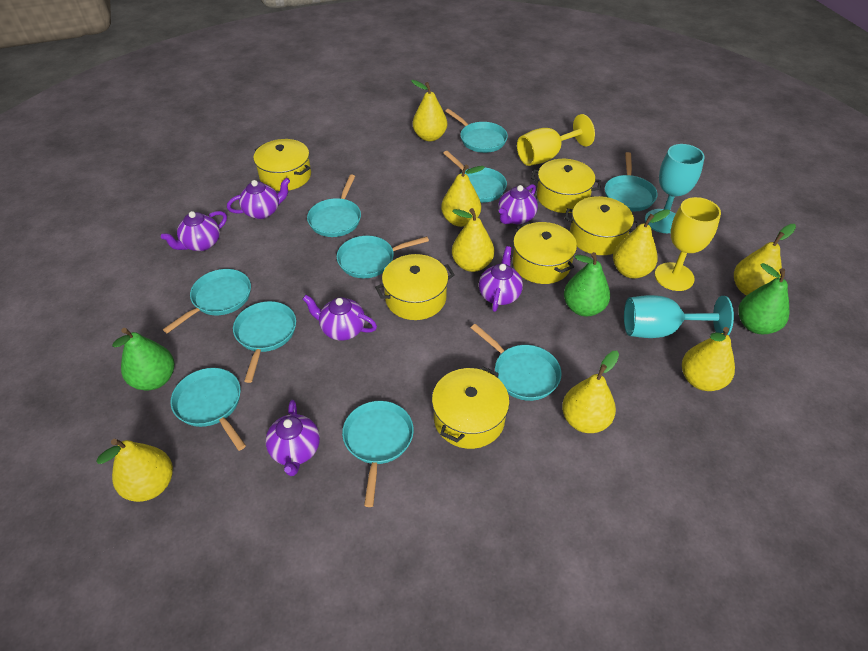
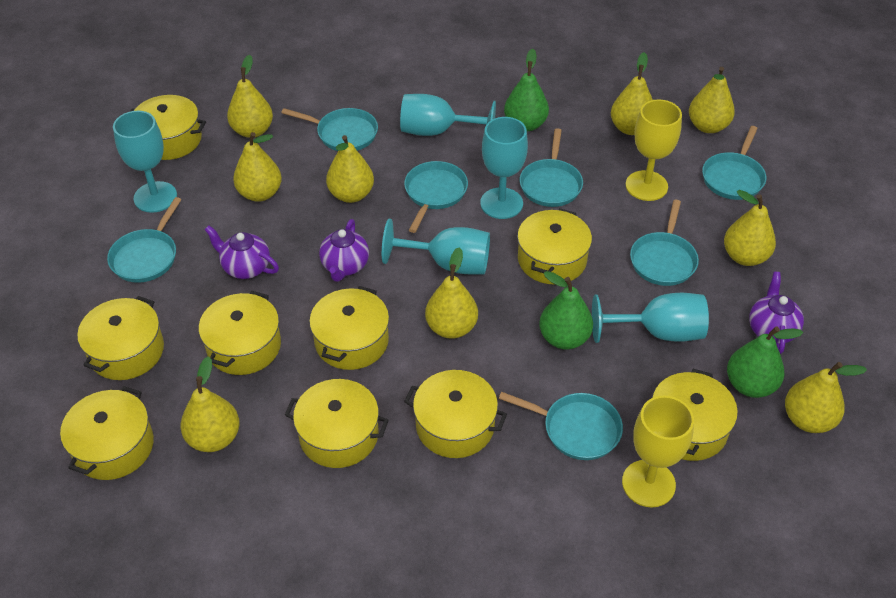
purple teapot: [161,211,227,251] [227,178,290,219] [265,400,320,476] [303,295,377,340] [479,246,523,312] [498,184,538,224] = 6 -> [205,225,279,279] [319,219,369,282] [749,272,804,354] = 3
turquoise goblet: [624,295,734,338] [645,144,705,233] = 2 -> [113,111,177,213] [382,219,490,274] [400,94,496,136] [480,117,528,219] [592,293,709,343] = 5
turquoise pan: [163,269,251,334] [171,368,246,451] [233,301,296,383] [307,175,361,237] [337,236,429,278] [342,401,414,507] [443,151,507,203] [445,109,508,153] [471,324,562,401] [605,152,657,211] = 10 -> [107,197,182,283] [281,108,378,151] [404,161,468,233] [499,392,623,460] [520,128,583,207] [630,200,699,286] [702,126,766,200] = 7
yellow pear: [96,439,173,502] [411,80,447,141] [441,164,485,227] [452,208,494,272] [562,351,619,433] [613,209,670,279] [682,327,735,391] [734,224,796,295] = 8 -> [180,356,240,452] [227,55,273,138] [233,132,282,202] [326,135,374,203] [425,247,478,339] [611,52,653,135] [689,67,735,133] [724,190,776,266] [785,362,867,433] = 9
yellow pot: [253,139,311,191] [375,254,455,320] [432,366,510,449] [512,222,577,284] [531,159,601,213] [565,196,640,255] = 6 -> [60,386,154,480] [77,296,164,380] [131,95,206,160] [199,291,281,375] [285,379,389,468] [309,286,389,370] [404,370,507,458] [517,209,592,285] [652,369,738,461] = 9

